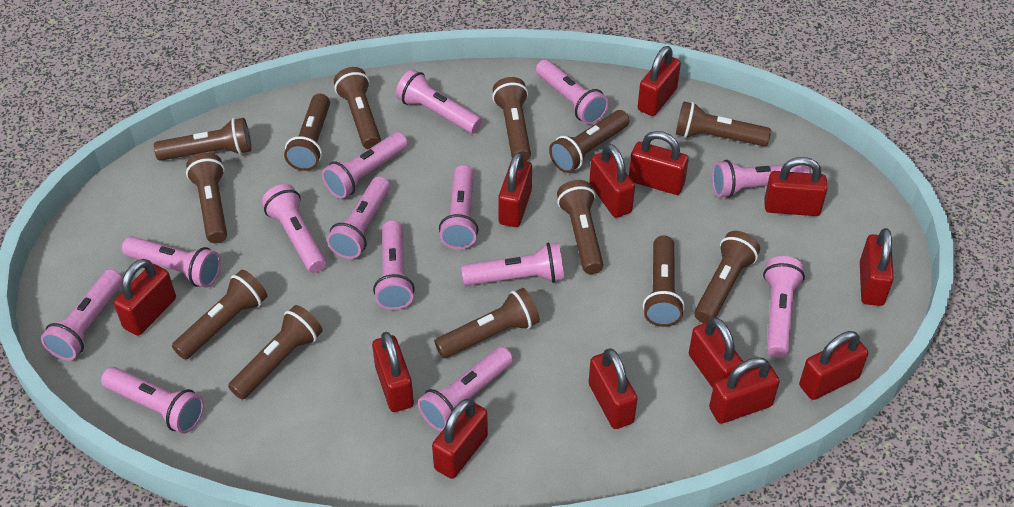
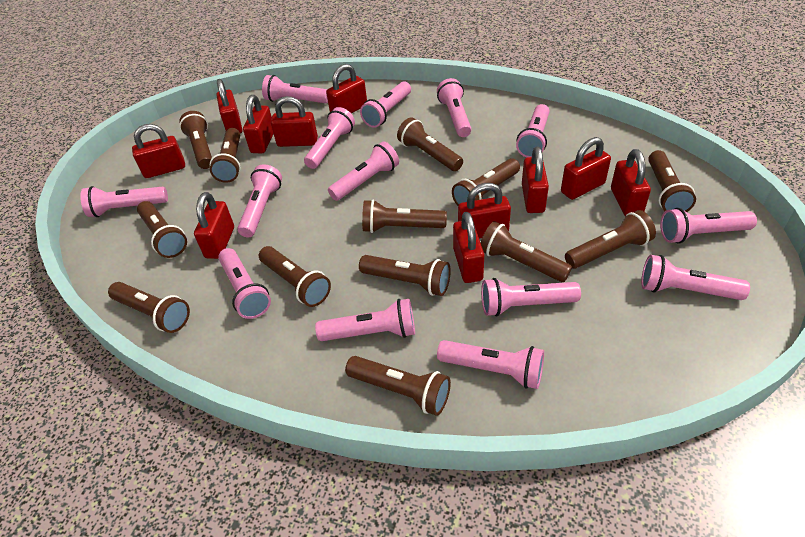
red padlock: [114,259,176,336] [372,332,414,412] [432,399,488,479] [498,152,532,227] [589,144,635,218] [589,348,638,429] [629,131,689,195] [638,46,681,116] [689,317,743,388] [709,357,780,424] [764,157,828,216] [799,331,868,400] [860,228,894,306] = 13 -> [132,124,185,178] [194,192,234,259] [217,79,243,134] [243,95,274,153] [271,96,318,147] [326,64,367,113] [453,212,484,283] [458,183,511,238] [522,146,549,213] [561,137,611,200] [611,149,651,216] = 11

